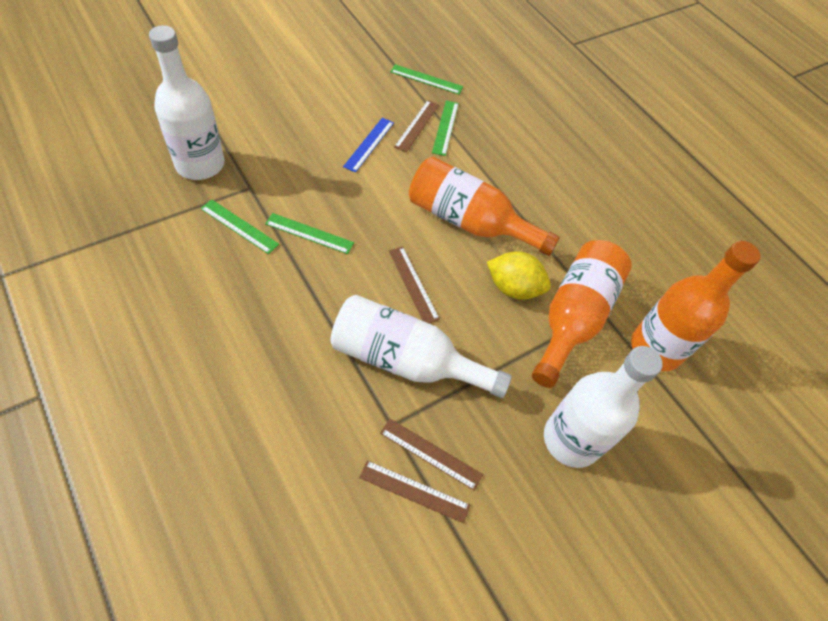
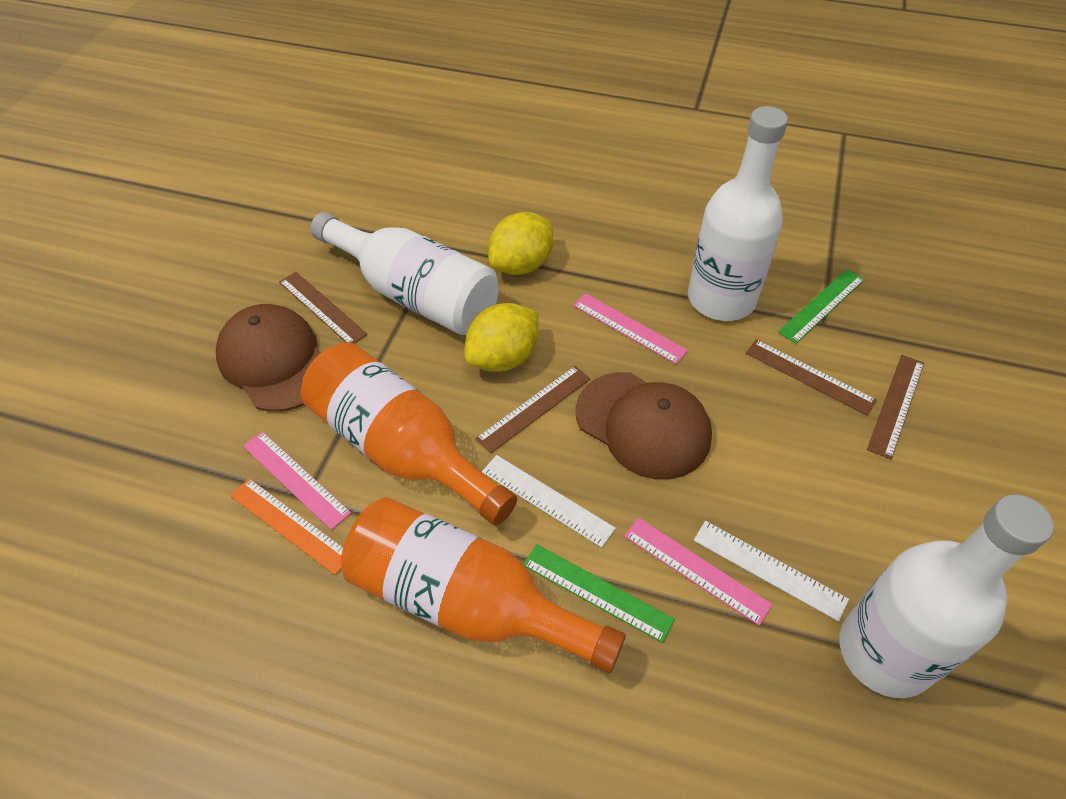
blue ruler: [343,118,394,173] = 1 -> none = 0
brown cap: none = 0 -> [216,304,321,412] [575,372,712,479] = 2
green ruler: [201,199,279,254] [265,213,354,254] [390,64,463,94] [432,100,459,156] = 4 -> [524,544,675,643] [778,269,865,344] = 2
orange bottle: [409,157,560,256] [532,240,632,388] [631,241,761,371] = 3 -> [301,342,517,526] [341,497,626,673] = 2
orange ruler: none = 0 -> [230,478,343,575] = 1
pink ruler: none = 0 -> [243,431,351,530] [573,293,688,364] [624,518,773,626] = 3
white ruler: none = 0 -> [482,455,616,548] [694,521,849,622] = 2
yellow lemon: [487,251,551,300] = 1 -> [465,303,538,372] [488,212,553,275] = 2

